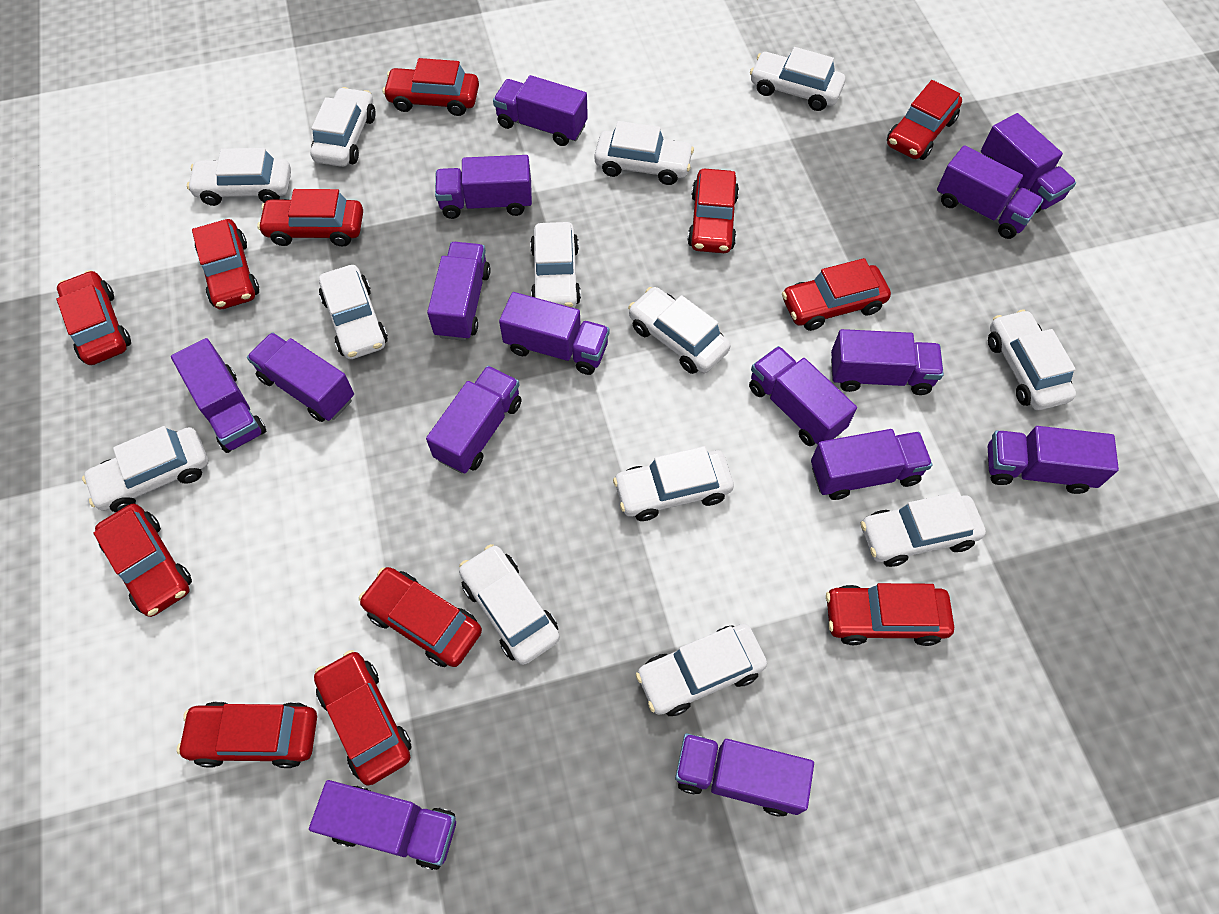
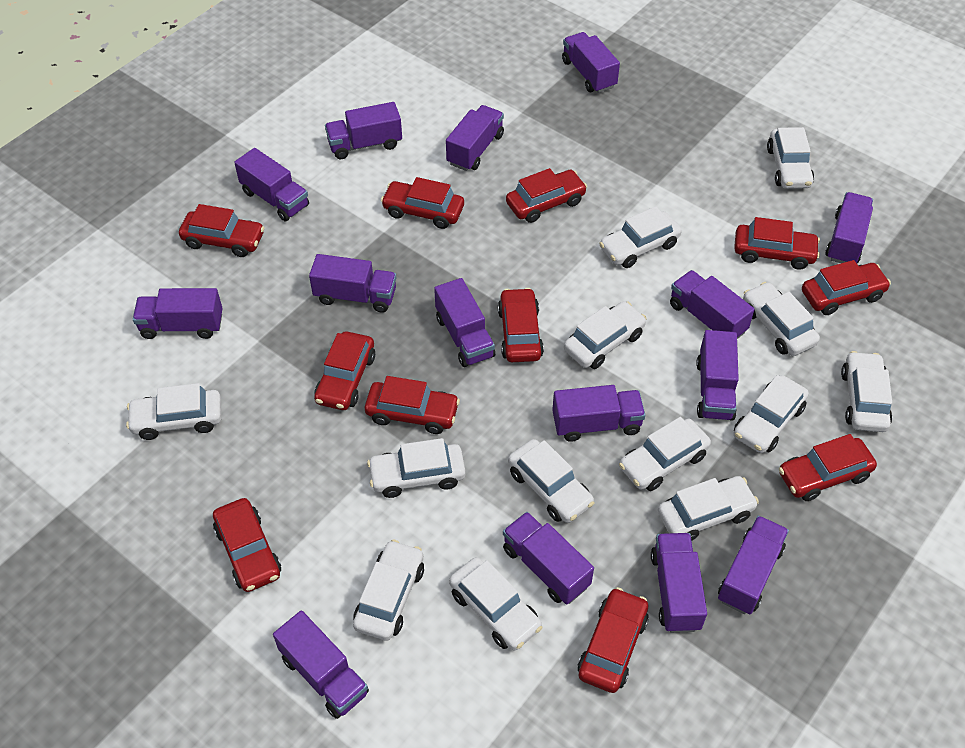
red car: [56,270,131,365] [93,504,192,617] [177,701,317,768] [192,219,259,309] [257,189,363,247] [314,650,412,786] [359,567,482,667] [383,58,479,116] [687,169,739,253] [782,258,891,331] [826,583,954,646] [887,80,962,160] = 12 -> [179,204,265,257] [213,498,281,592] [314,331,375,410] [365,376,460,434] [381,177,464,229] [498,288,544,362] [506,168,587,223] [578,587,649,693] [734,217,820,270] [779,434,877,501] [802,260,891,315] = 11

